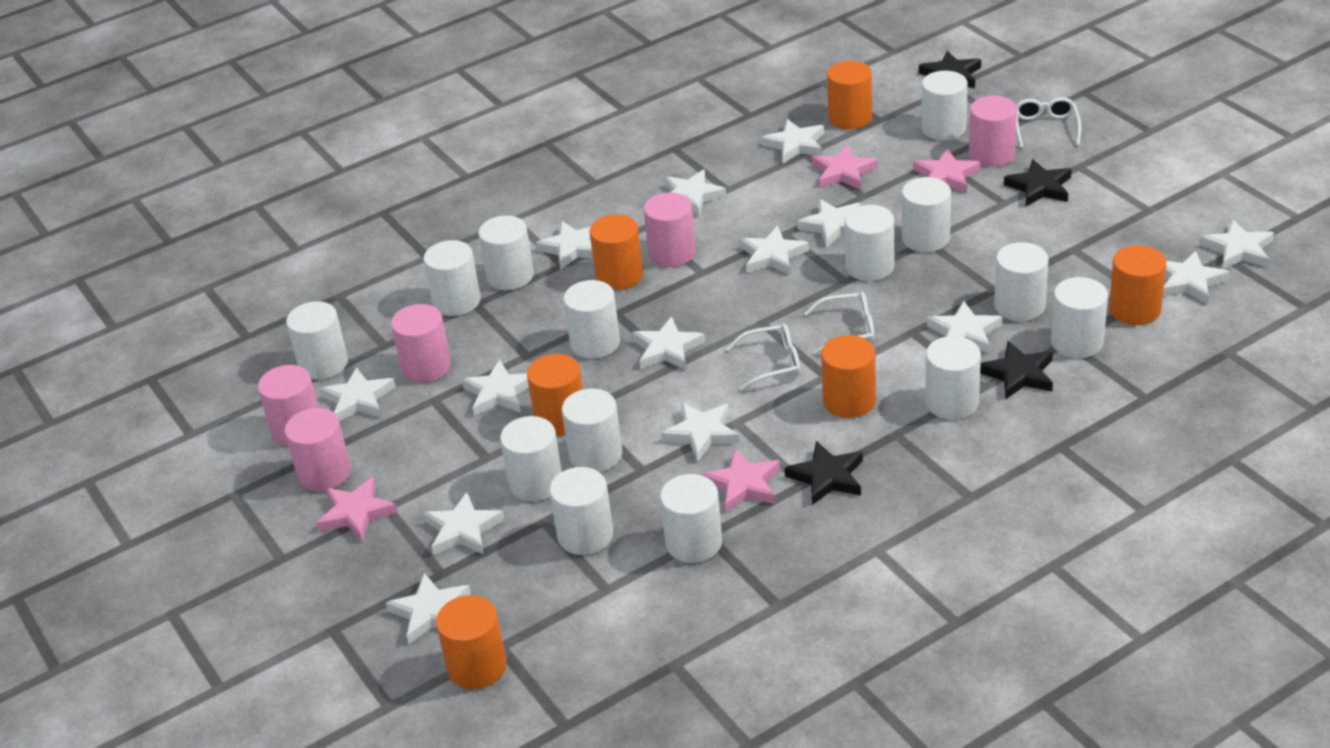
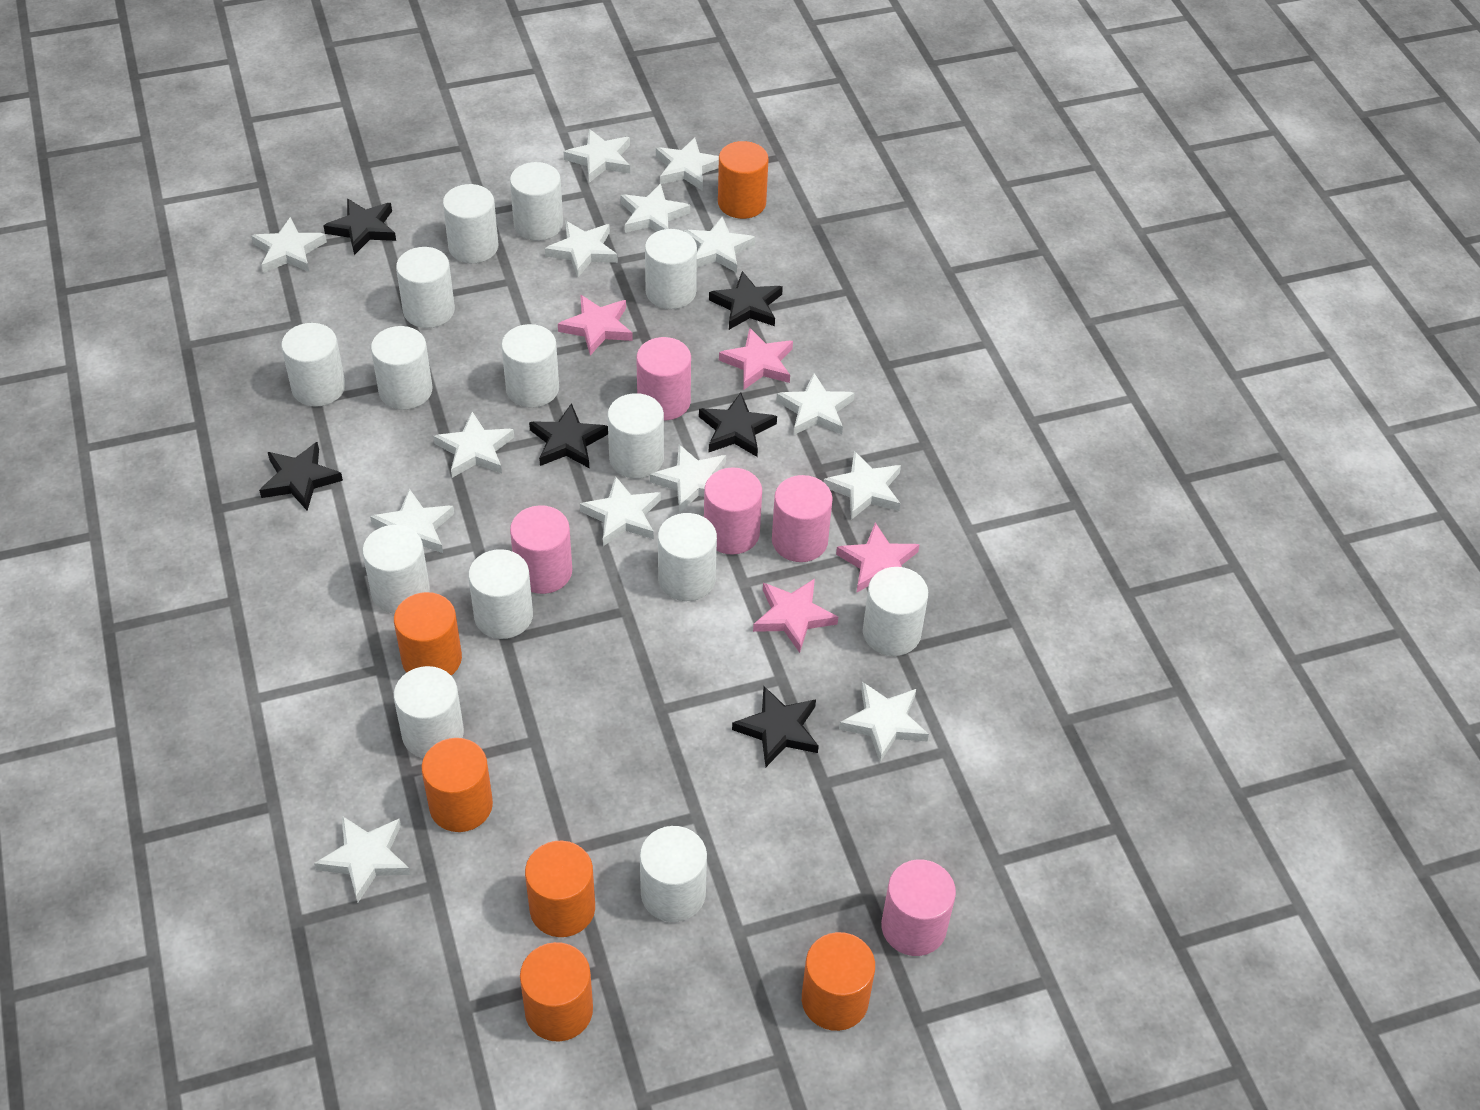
black star: [785,441,863,505] [919,51,981,88] [980,341,1053,399] [1004,159,1072,206] = 4 -> [259,442,343,511] [323,199,396,255] [529,403,608,468] [699,392,777,457] [709,271,783,330] [732,686,819,767] = 6
white glasses: [726,324,800,391] [804,292,874,355] [1016,97,1081,148] = 3 -> none = 0

